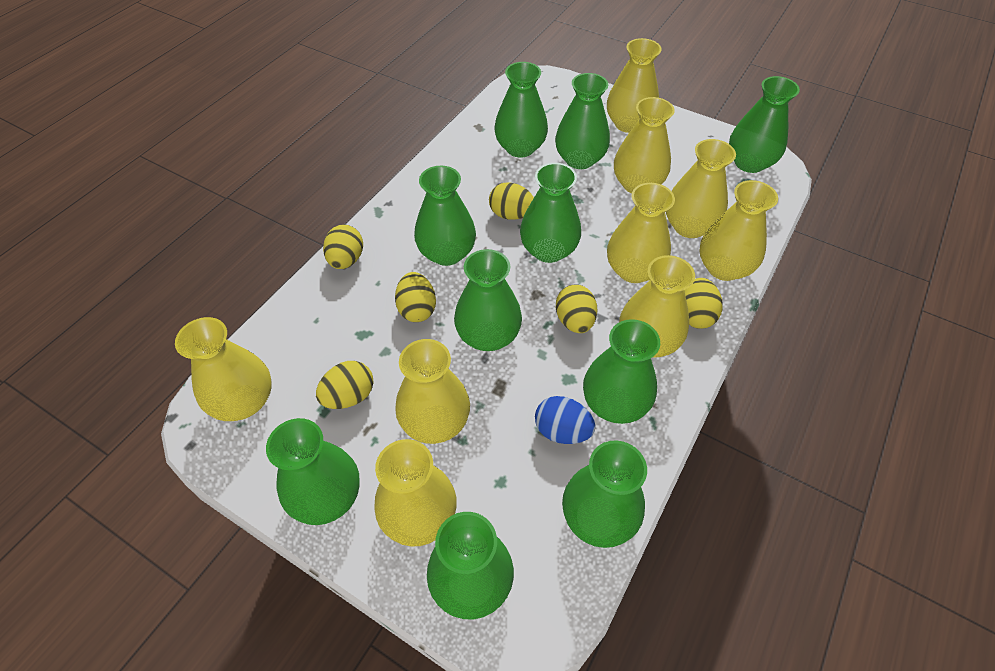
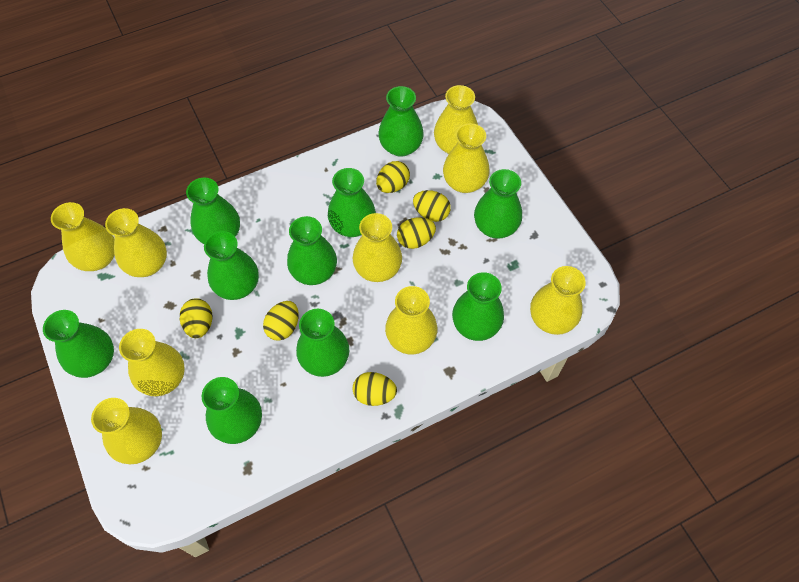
blue egg: [535,396,596,444] = 1 -> none = 0

